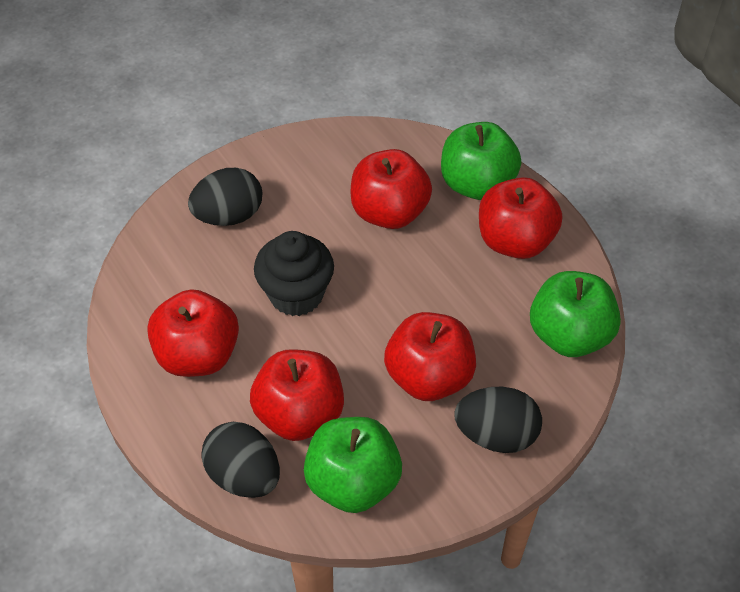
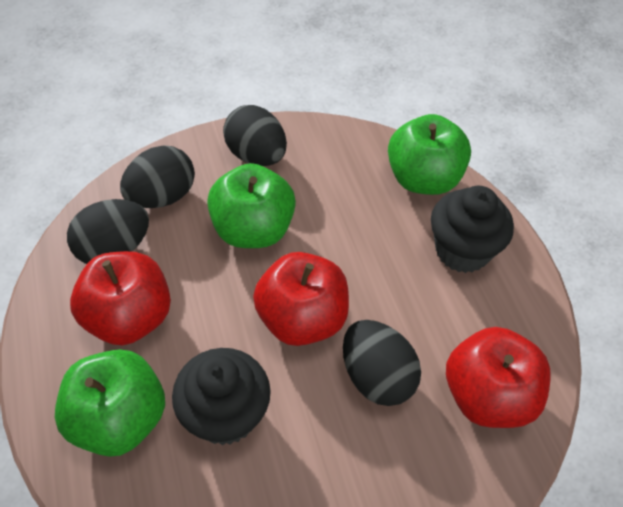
black cupcake: [254,231,334,316] = 1 -> [172,348,271,445] [431,186,514,273] = 2
black egg: [188,168,262,226] [201,422,280,498] [455,387,542,453] = 3 -> [67,199,149,264] [120,145,195,208] [223,105,287,166] [343,320,421,406] = 4
red apple: [147,289,239,377] [250,349,344,441] [350,149,432,229] [384,312,476,401] [479,177,562,259] = 5 -> [70,251,171,345] [253,252,349,346] [446,327,551,428] = 3

